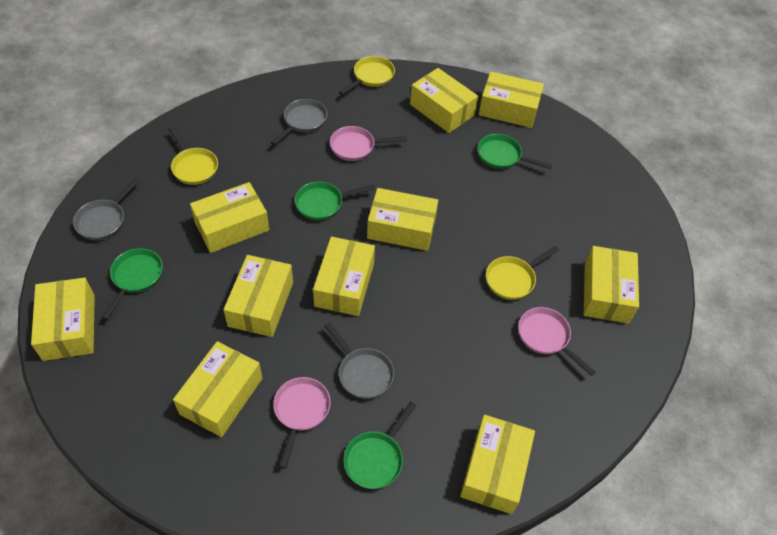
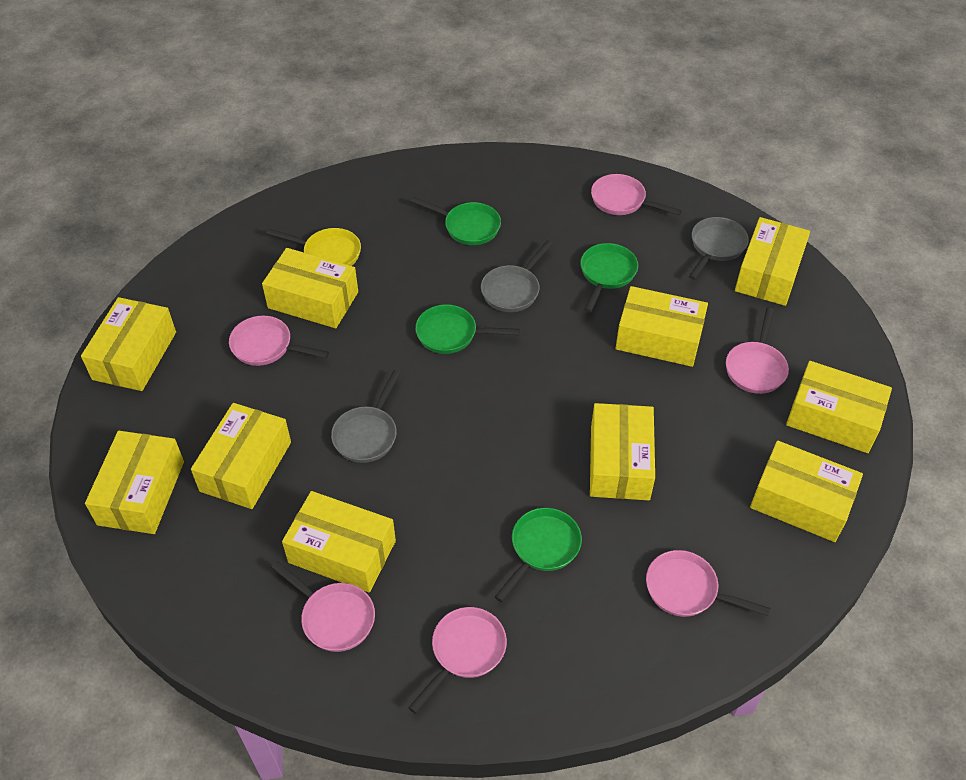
pink pan: [273,377,331,469] [330,126,407,161] [518,307,595,376] = 3 -> [229,316,329,366] [271,561,375,652] [408,607,507,714] [591,174,682,215] [646,550,770,617] [726,308,789,394] = 6
yellow pan: [168,126,218,185] [339,56,395,95] [486,246,559,300] = 3 -> [266,228,361,266] = 1

